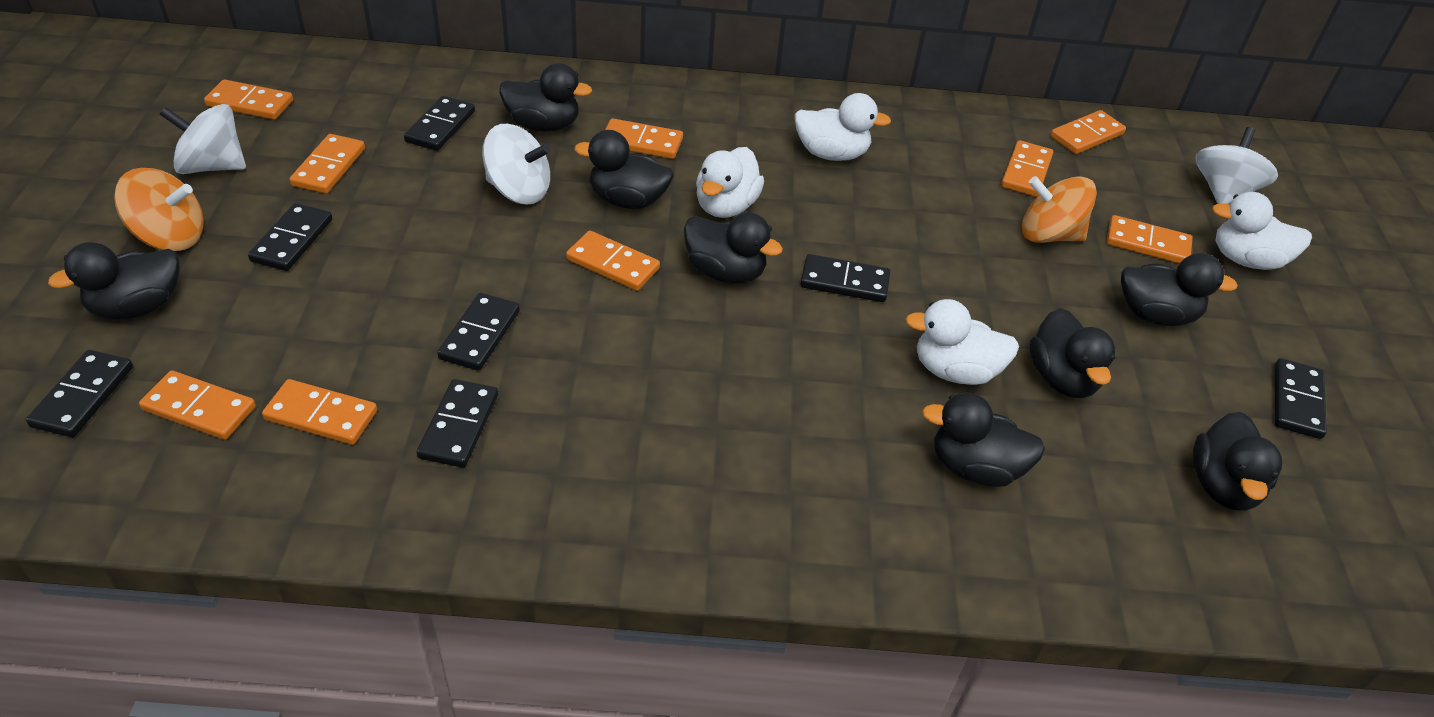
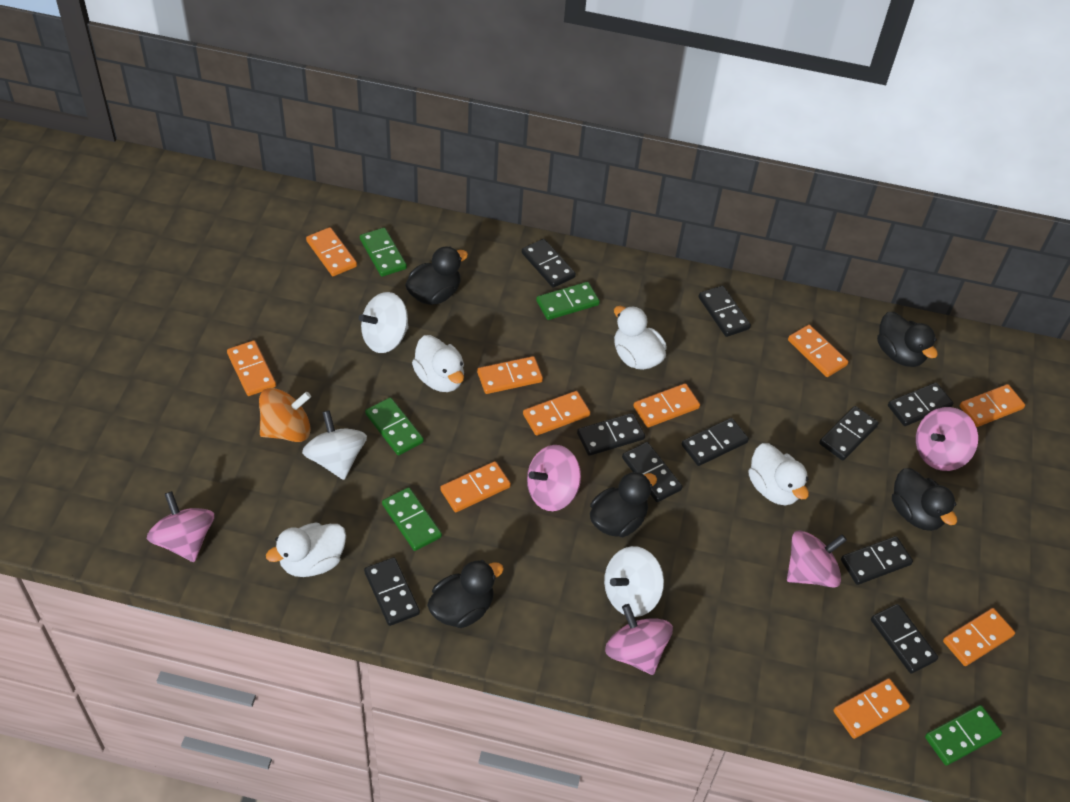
black domino: [26,350,133,437] [248,203,332,271] [404,96,475,151] [416,379,498,467] [437,293,520,371] [801,254,890,302] [1275,358,1327,439] = 7 -> [364,557,420,626] [522,239,576,288] [577,413,645,456] [622,442,682,502] [682,418,749,466] [698,285,751,337] [819,406,879,460] [841,536,913,585] [871,604,938,674] [888,383,953,426] = 10
black duck: [48,242,180,320] [499,63,592,132] [574,130,673,209] [684,212,783,284] [922,393,1045,487] [1030,308,1115,398] [1121,253,1238,326] [1193,412,1282,511] = 8 -> [405,246,468,305] [427,560,504,628] [590,471,657,537] [877,312,938,367] [892,468,957,531] = 5
green domino: none = 0 -> [360,228,407,277] [365,397,424,455] [382,487,442,551] [536,282,600,320] [925,705,1002,766] = 5
orange domino: [139,370,256,440] [204,79,293,120] [262,379,377,445] [289,134,365,194] [566,231,660,291] [605,118,683,159] [1001,140,1053,197] [1050,110,1126,154] [1107,215,1192,264] = 9 -> [227,340,276,396] [306,227,357,276] [440,461,511,512] [477,356,543,394] [523,391,590,436] [633,383,700,427] [788,325,848,377] [833,678,910,739] [943,608,1015,666] [960,384,1025,427] = 10
orange spinning top: [114,168,204,251] [1022,176,1097,243] = 2 -> [259,388,311,442] = 1
pink spinning top: none = 0 -> [147,491,214,562] [527,445,581,511] [605,604,673,675] [787,530,847,588] [916,407,978,471] = 5

